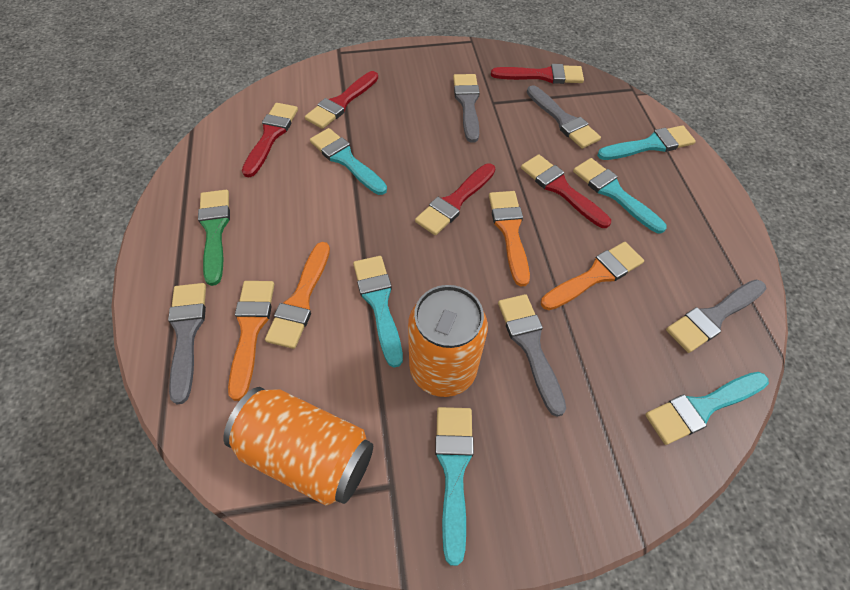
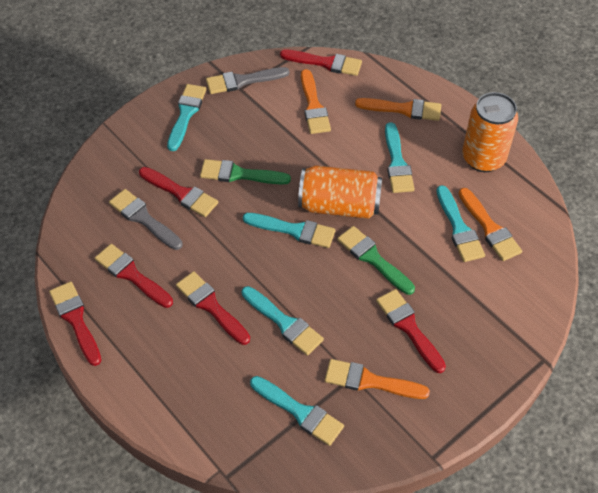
green brush: [198,190,230,286] = 1 -> [200,159,291,184] [337,226,415,295] = 2
grey brush: [168,283,206,404] [453,74,480,143] [498,294,566,417] [527,85,601,149] [666,280,767,353] = 5 -> [109,189,183,250] [206,67,289,94] = 2
red brush: [242,103,298,177] [305,71,378,129] [415,163,495,235] [491,64,584,84] [521,154,611,228] = 5 -> [49,282,101,366] [95,244,173,308] [139,167,218,217] [176,271,250,345] [280,50,362,76] [376,289,446,373] = 6

